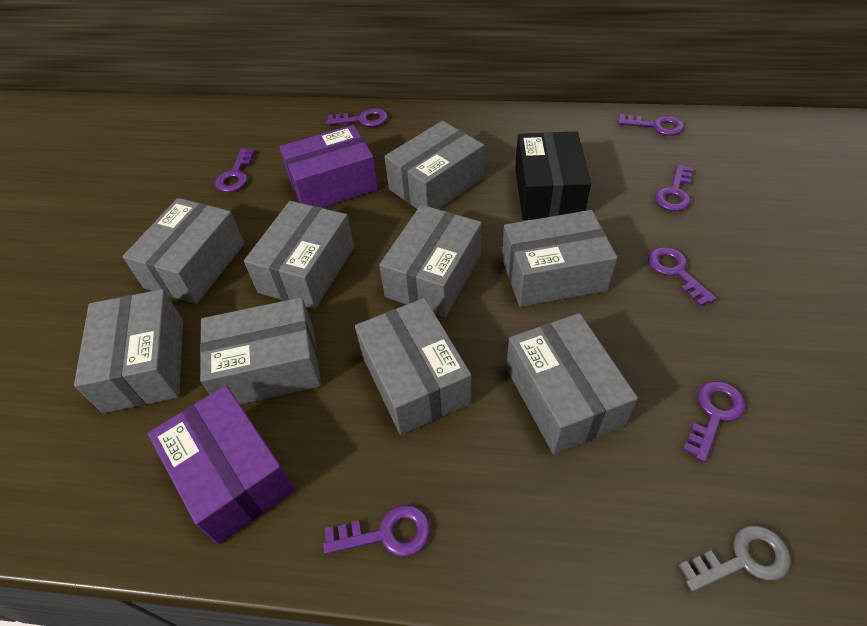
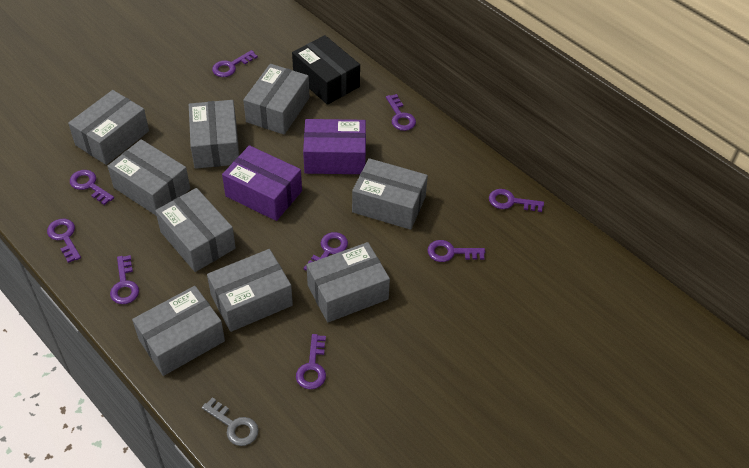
purple key: [215,148,255,192] [323,505,430,557] [326,108,388,127] [617,114,684,136] [648,247,717,307] [655,164,694,211] [683,381,746,462] = 7 -> [47,219,81,263] [70,170,114,205] [110,255,139,304] [212,50,258,77] [296,334,326,389] [304,232,348,271] [386,94,416,131] [428,240,485,262] [489,189,544,212] = 9

